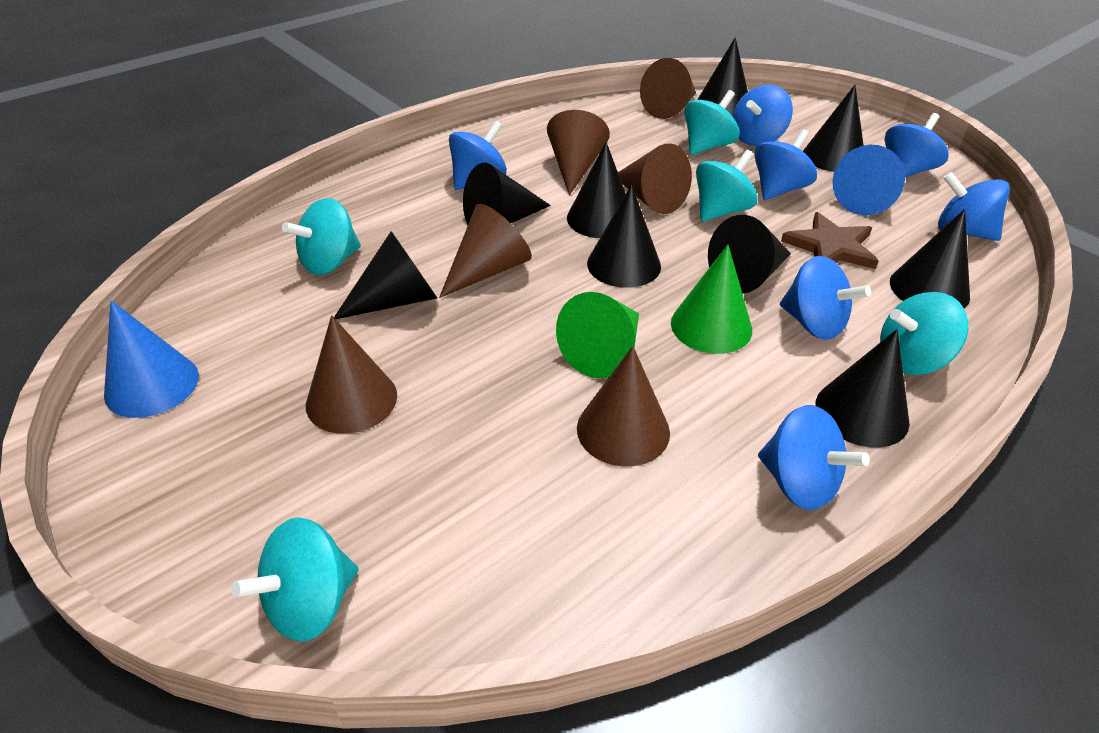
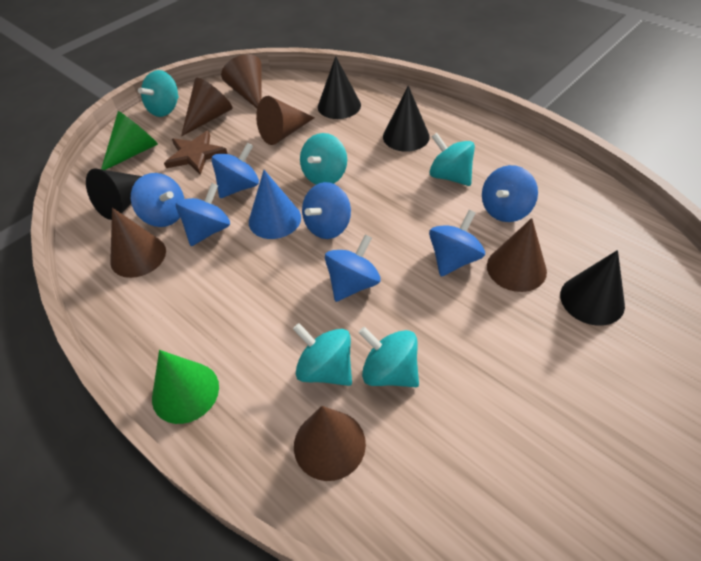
black cone: [334,231,437,319] [463,163,551,225] [567,142,626,238] [587,185,661,288] [697,37,748,117] [708,215,791,294] [803,85,864,172] [816,329,910,448] [890,209,970,309] = 9 -> [86,168,142,220] [318,56,361,119] [383,86,430,152] [560,250,625,326] = 4
blue cone: [104,300,199,418] [833,145,905,215] = 2 -> [249,170,301,239] = 1

